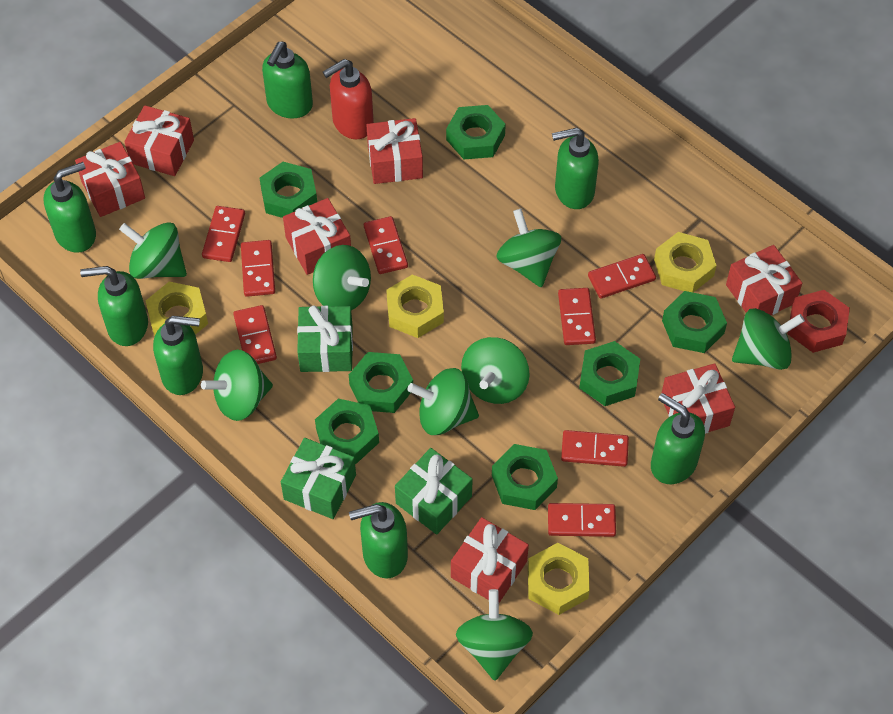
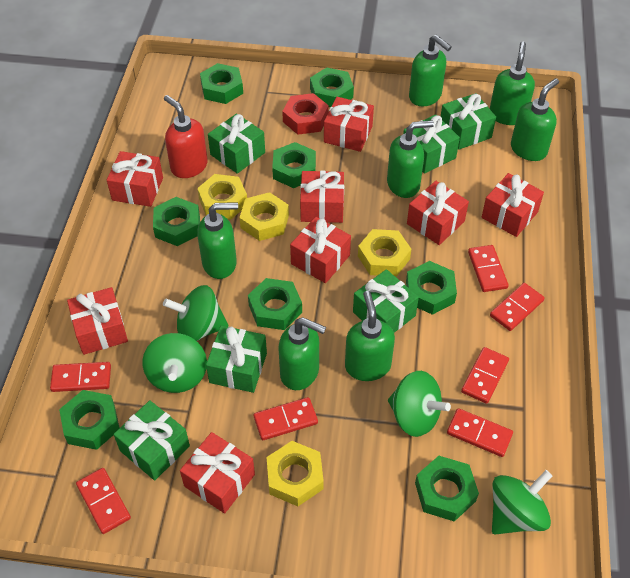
green gift: [281,438,356,519] [297,305,353,372] [395,448,473,535] = 3 -> [114,400,190,480] [206,326,267,393] [208,114,265,174] [353,269,419,333] [403,114,460,174] [441,93,496,150] = 6
green nut: [259,162,317,218] [315,399,379,464] [349,352,413,413] [446,105,506,159] [492,444,558,510] [579,341,640,406] [662,291,727,353] = 7 -> [59,390,120,450] [153,197,200,246] [200,63,243,104] [248,278,302,330] [272,142,316,188] [310,67,354,107] [406,261,457,315] [415,456,479,522] = 8
green spinning top: [119,222,187,279] [201,350,273,421] [313,245,371,310] [407,368,479,435] [456,589,533,680] [461,337,529,404] [496,209,561,288] [732,308,805,370] = 8 -> [142,333,207,393] [163,285,228,341] [388,371,451,437] [492,470,552,535] = 4
red domino: [202,206,245,262] [233,305,277,364] [241,240,275,297] [364,216,408,274] [548,503,616,537] [558,288,596,345] [561,430,629,467] [588,254,656,299] = 8 -> [50,362,111,392] [76,468,131,534] [254,397,318,440] [447,408,513,457] [461,347,509,404] [468,245,509,292] [490,283,545,331] = 7
red gift: [75,142,145,217] [124,105,194,176] [283,198,351,275] [366,118,423,184] [451,517,529,603] [661,363,735,434] [726,245,802,315] = 7 -> [67,287,128,355] [107,151,163,207] [180,432,255,514] [290,217,351,283] [300,171,344,223] [324,97,374,152] [407,181,469,245] [482,173,544,237] = 8

